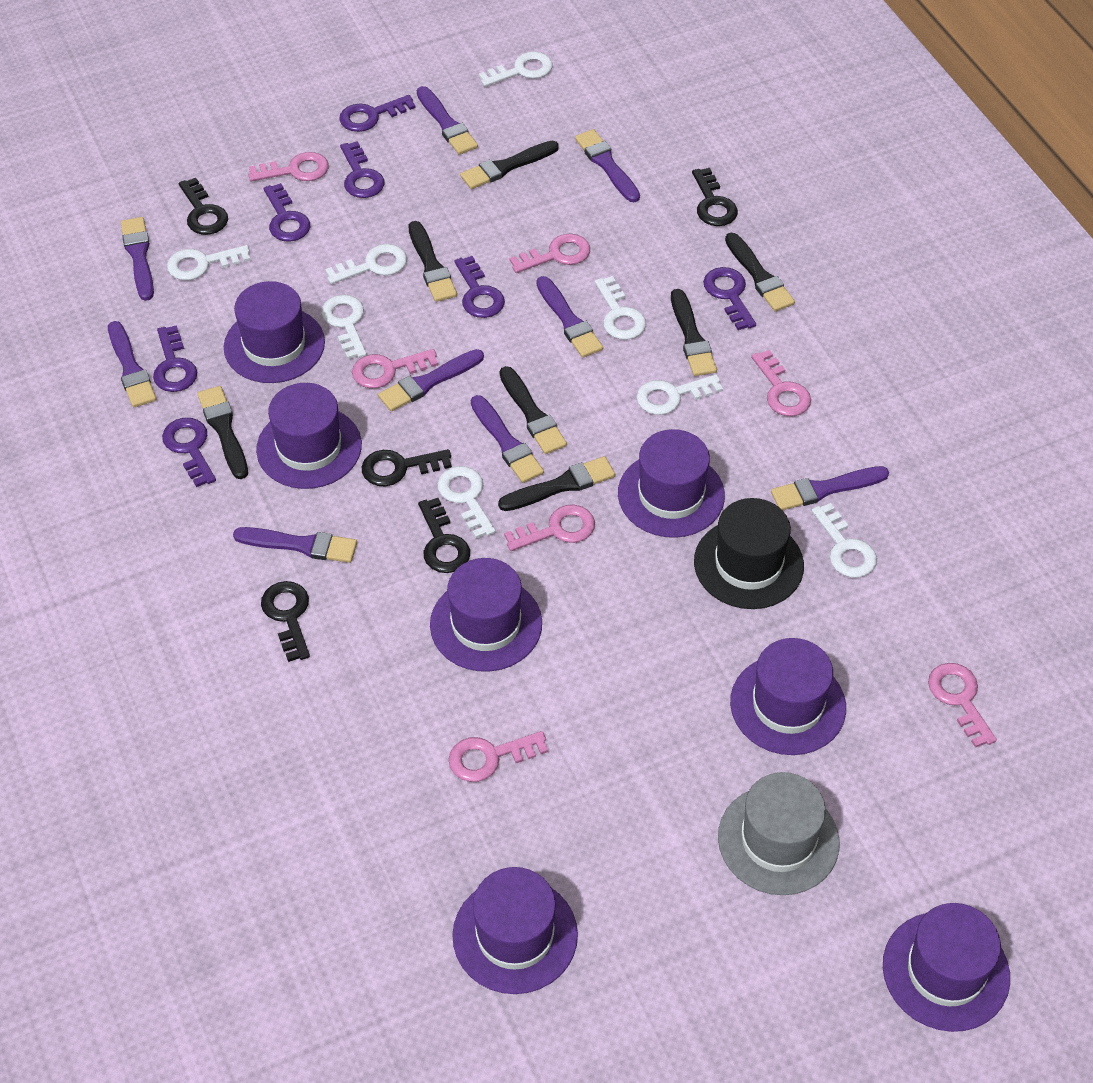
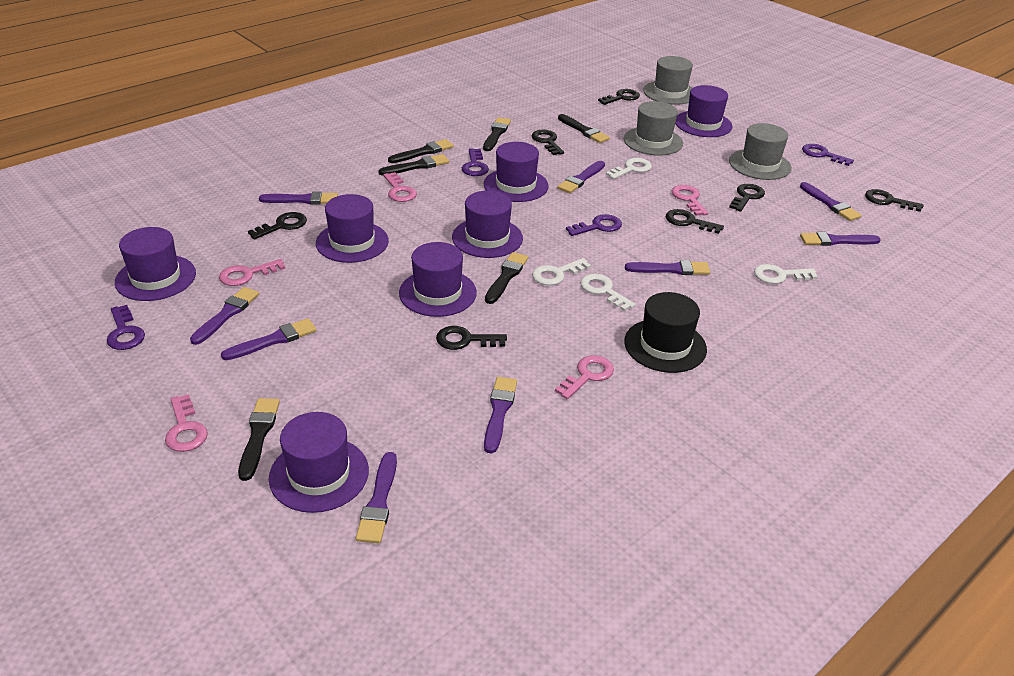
black brush: [197,386,248,479] [408,221,457,302] [460,141,559,189] [498,456,616,511] [499,366,567,454] [671,289,717,376] [725,233,795,311] = 7 -> [238,398,280,481] [378,154,449,175] [388,139,454,163] [483,117,511,151] [485,252,528,304] [558,114,610,143] = 6
black key: [179,178,228,235] [261,581,310,662] [362,449,452,487] [418,498,470,573] [692,168,738,226] = 5 -> [248,212,307,239] [436,326,507,350] [532,130,564,155] [598,89,640,105] [666,209,724,234] [729,184,765,212] [865,189,923,212] = 7
grey hat: [718,772,840,895] = 1 -> [624,101,683,156] [643,56,693,105] [729,123,792,180] = 3
pink key: [249,152,329,181] [352,349,438,388] [448,731,548,782] [504,505,595,551] [510,233,590,273] [751,350,811,416] [928,663,997,748] = 7 -> [165,394,208,452] [219,259,286,286] [383,172,417,202] [555,355,614,399] [672,185,708,216] = 5
purple key: [153,325,197,392] [162,418,216,487] [263,183,310,242] [339,95,416,132] [340,141,384,198] [454,256,505,318] [703,267,756,330] = 7 -> [107,305,145,350] [462,148,489,176] [566,214,622,236] [802,144,854,166] = 4
white key: [167,245,251,280] [321,295,367,359] [325,244,407,284] [437,466,496,539] [479,51,553,87] [595,276,646,340] [636,374,723,415] [812,503,877,578] = 8 -> [532,258,591,285] [580,274,636,311] [606,158,652,179] [754,264,818,284] = 4

